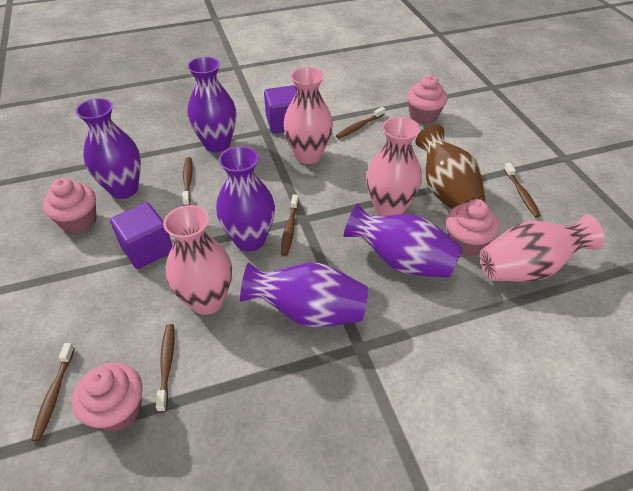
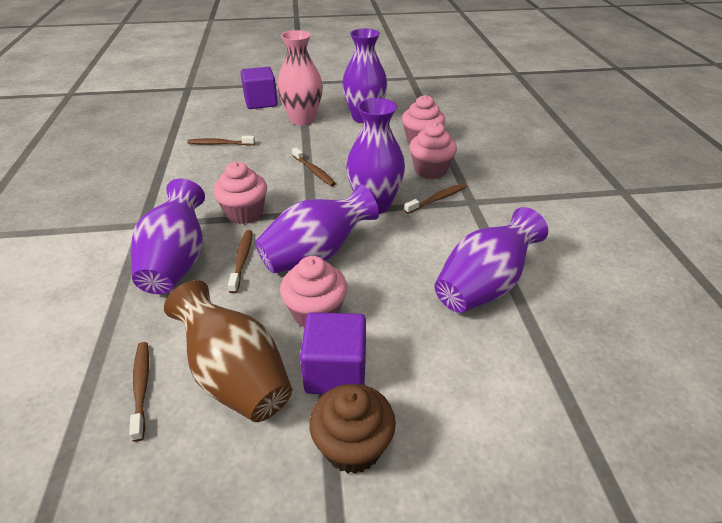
brown cupcake: none = 0 -> [309,384,396,474] = 1
brown toothbrush: [31,343,75,442] [156,324,175,412] [182,157,193,206] [281,194,299,256] [336,107,385,139] [504,163,541,218] = 6 -> [129,342,149,442] [187,136,255,145] [228,230,252,293] [292,148,336,186] [404,183,467,214] = 5
pink vase: [163,205,232,315] [283,67,333,164] [366,117,422,216] [480,214,604,282] = 4 -> [277,30,323,126] = 1

